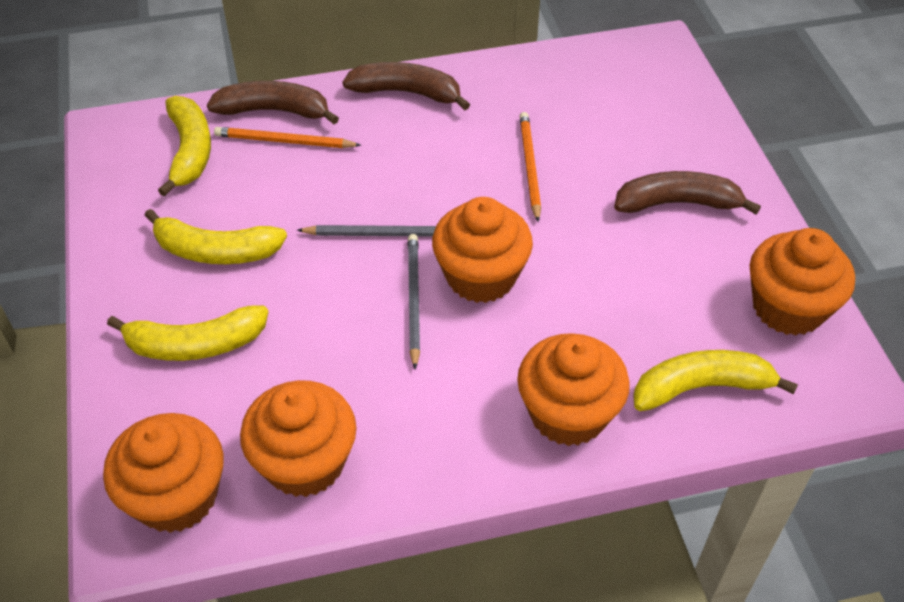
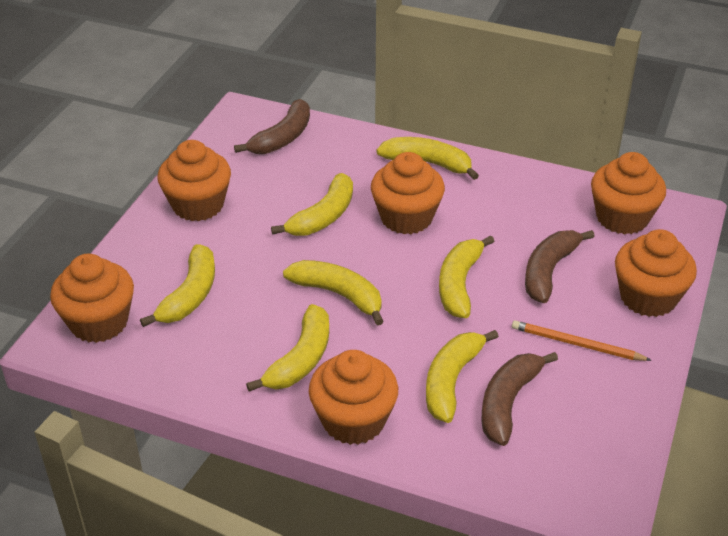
grey pencil: [297,225,436,237] [408,234,420,370] = 2 -> none = 0
orange cupcake: [103,413,224,533] [240,380,357,497] [432,197,533,303] [517,333,630,446] [750,228,855,336] = 5 -> [50,254,134,343] [158,140,231,221] [309,350,398,445] [371,152,445,234] [591,152,666,234] [615,229,697,317] = 6
orange pencil: [214,127,361,148] [520,112,541,222] = 2 -> [512,320,652,361] = 1
yellow banana: [107,305,268,361] [144,209,287,264] [158,96,211,197] [633,350,798,411] = 4 -> [140,244,215,327] [246,304,329,392] [271,173,353,236] [283,260,384,326] [376,137,479,180] [426,330,499,423] [439,235,494,318] = 7

